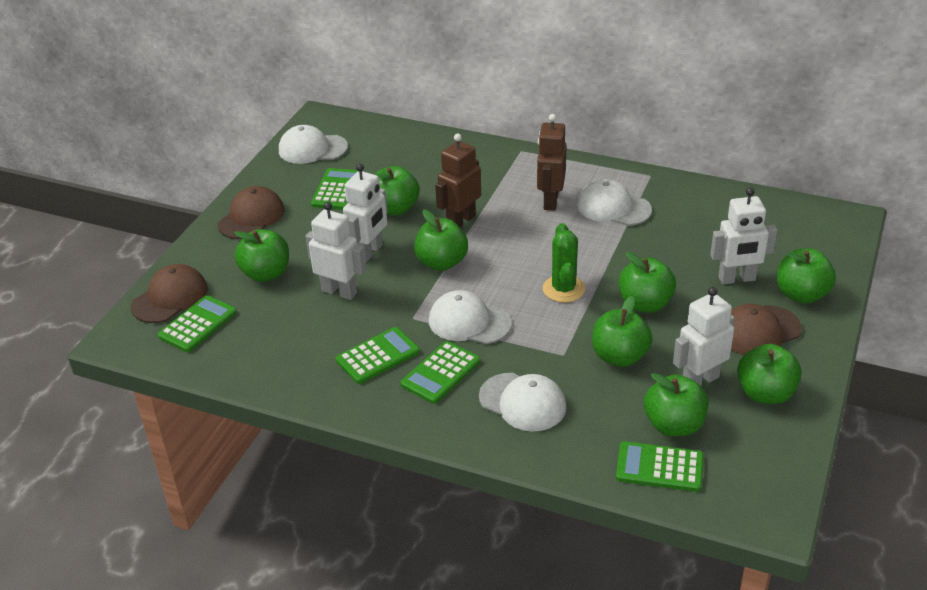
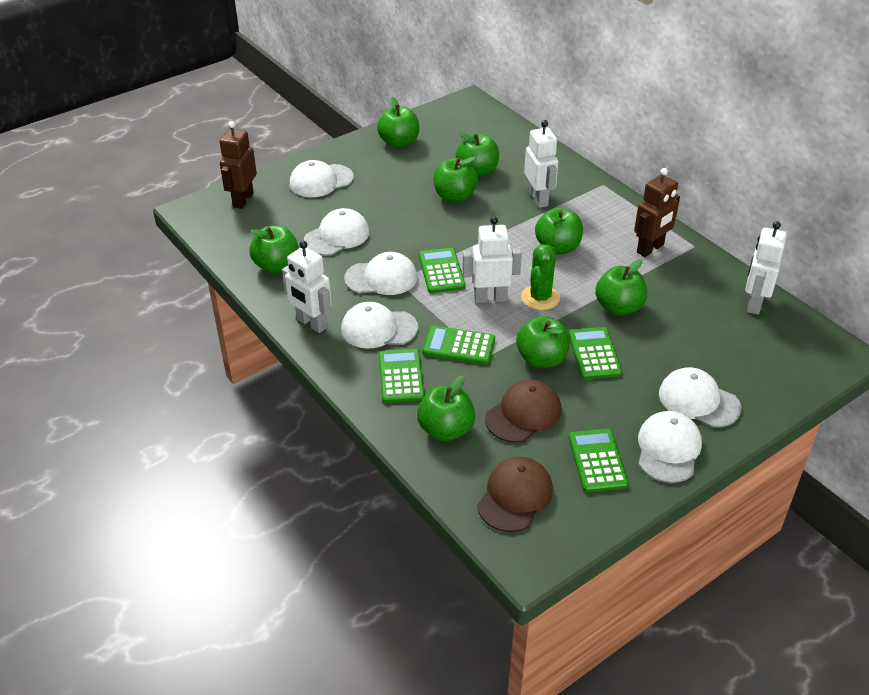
brown cap: [131,264,208,323] [218,186,284,239] [731,304,802,355] = 3 -> [477,457,553,532] [485,379,561,443] = 2
white cap: [279,125,348,164] [429,290,512,344] [479,373,567,432] [577,179,652,226] = 4 -> [290,160,354,197] [304,208,370,256] [341,302,418,349] [344,252,417,295] [638,411,702,483] [659,367,741,427] = 6

